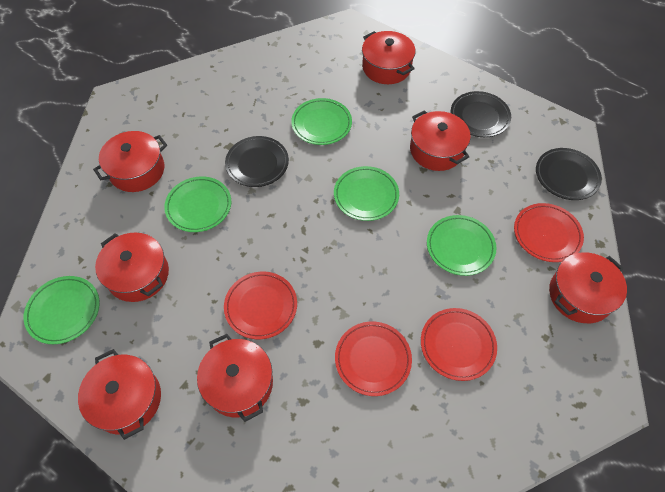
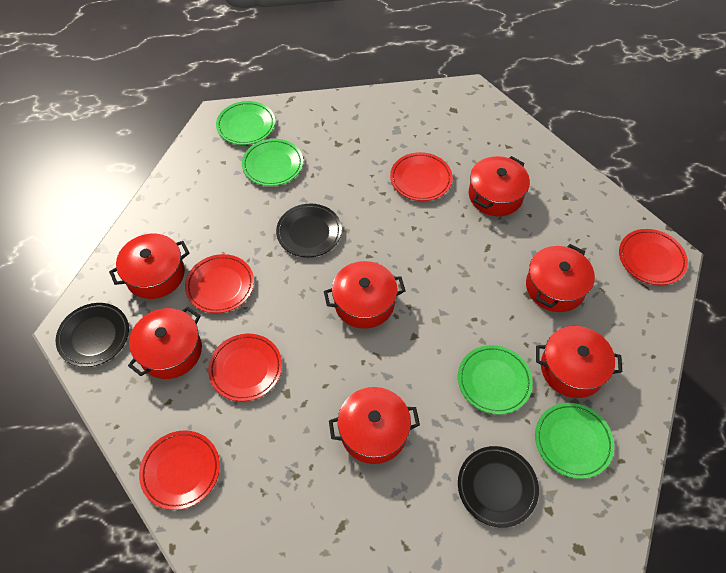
green plate: [24,276,100,344] [164,176,231,232] [291,98,352,145] [334,166,399,221] [427,215,496,276] = 5 -> [216,101,275,145] [242,139,303,186] [458,345,533,415] [535,403,614,479] = 4
red plate: [224,272,297,339] [335,322,412,396] [421,308,497,381] [514,203,584,262] = 4 -> [139,430,220,510] [185,254,254,313] [208,334,282,401] [390,152,453,201] [619,229,688,285] = 5

